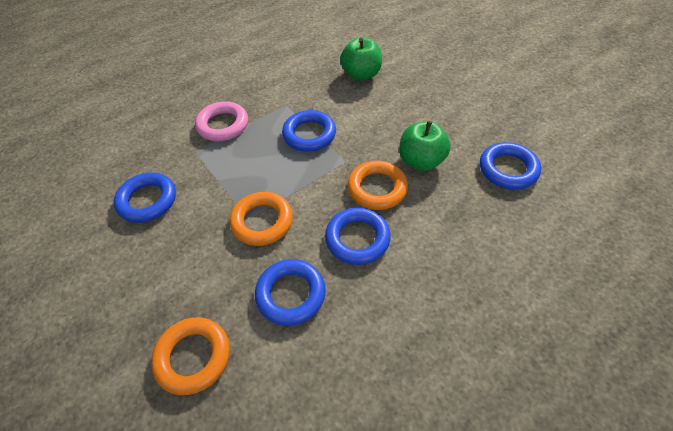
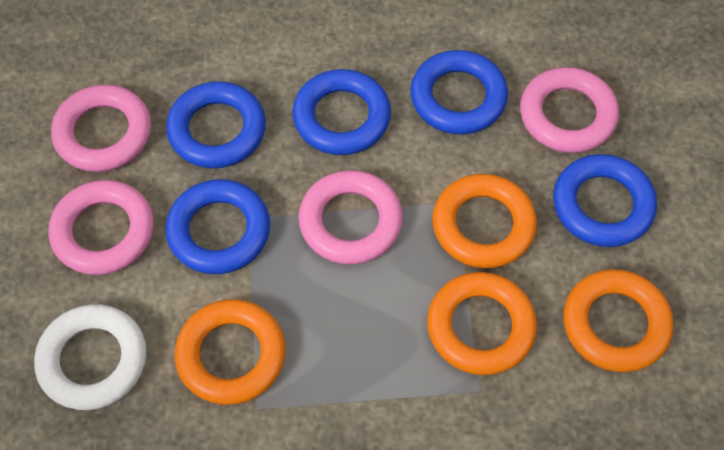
green apple: [340,37,382,81] [399,121,451,171] = 2 -> none = 0
orange ring: [151,317,230,395] [229,192,293,246] [348,160,408,210] = 3 -> [174,299,286,405] [427,272,537,375] [432,174,537,268] [563,269,673,372] = 4
pink ring: [195,101,248,141] = 1 -> [48,180,154,275] [51,85,151,172] [298,170,403,265] [520,67,619,153] = 4
white ring: none = 0 -> [34,304,147,410] = 1

